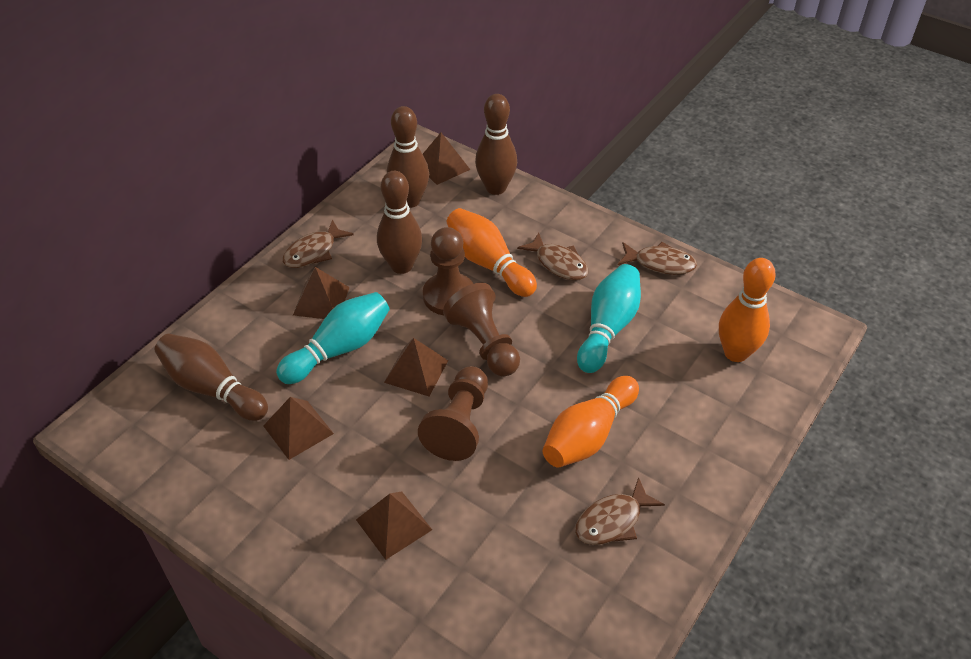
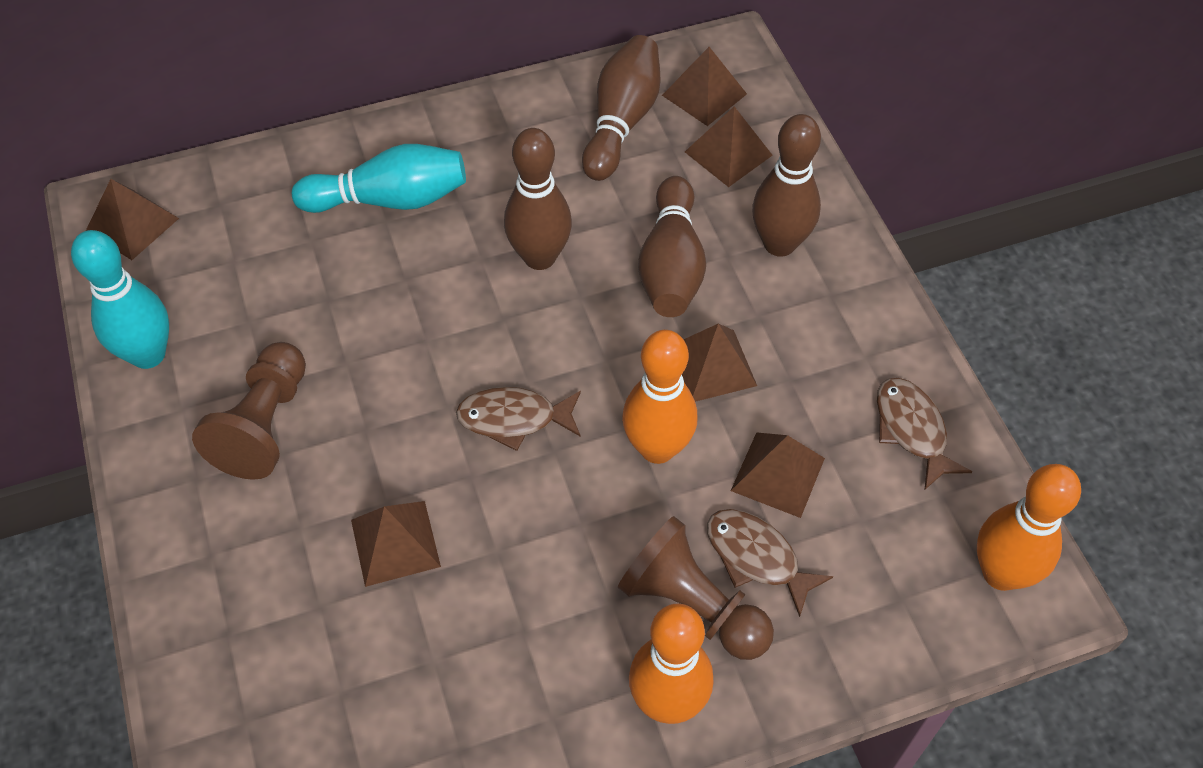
brown fish: [283,220,354,268] [517,232,588,281] [575,477,665,545] [618,242,697,275] = 4 -> [456,387,581,451] [707,509,834,617] [877,378,972,489] = 3
brown pawn: [418,366,488,461] [423,227,473,315] [443,283,520,377] = 3 -> [192,342,306,480] [618,516,774,660] = 2
brown pyramid: [263,397,334,460] [293,267,350,319] [356,491,432,560] [384,338,448,396] [423,133,470,185] = 5 -> [86,179,179,260] [351,501,441,587] [662,47,747,126] [682,323,757,402] [685,106,773,187] [731,432,825,518] = 6

